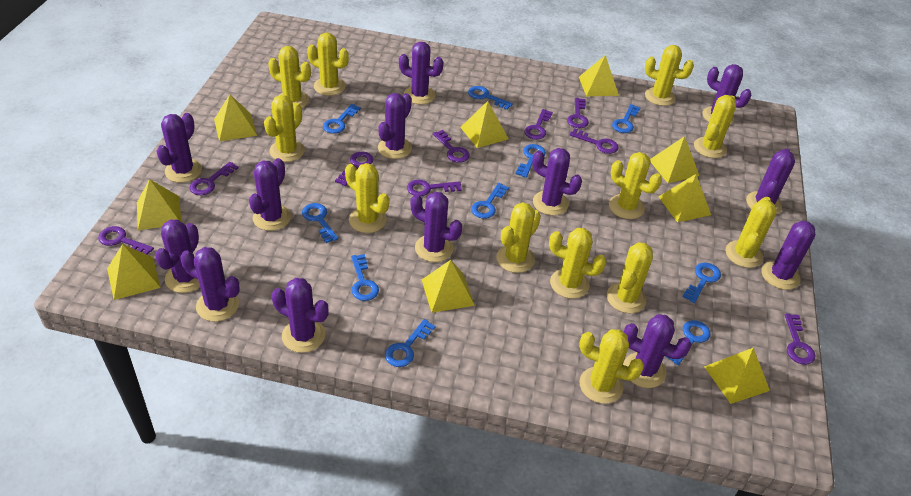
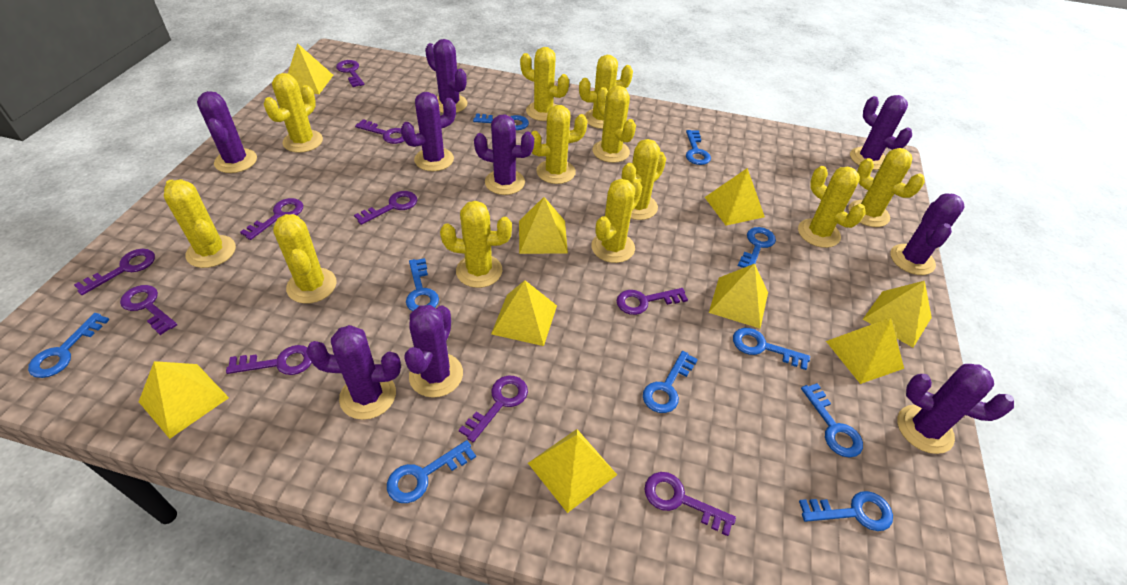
purple cactus: [155,219,200,293] [156,113,202,183] [180,247,240,322] [249,158,291,231] [271,278,329,353] [378,93,412,159] [399,42,444,104] [410,192,462,262] [532,148,582,215] [623,314,692,388] [702,64,751,125] [746,149,795,214] [761,220,815,290] = 13 -> [197,91,257,173] [306,325,401,420] [401,92,456,171] [404,305,463,398] [425,39,468,113] [474,114,534,195] [850,95,912,170] [890,193,965,275] [897,364,1014,454] = 9
purple key: [98,226,154,255] [190,162,238,195] [335,151,373,186] [407,180,462,197] [433,130,470,163] [524,109,553,140] [567,98,589,128] [570,128,619,154] [785,313,815,365] = 9 -> [74,249,155,295] [120,285,177,335] [226,345,312,375] [240,198,303,240] [336,60,365,87] [354,191,417,225] [355,119,404,144] [459,375,528,442] [617,288,688,315] [644,472,736,536] = 10

